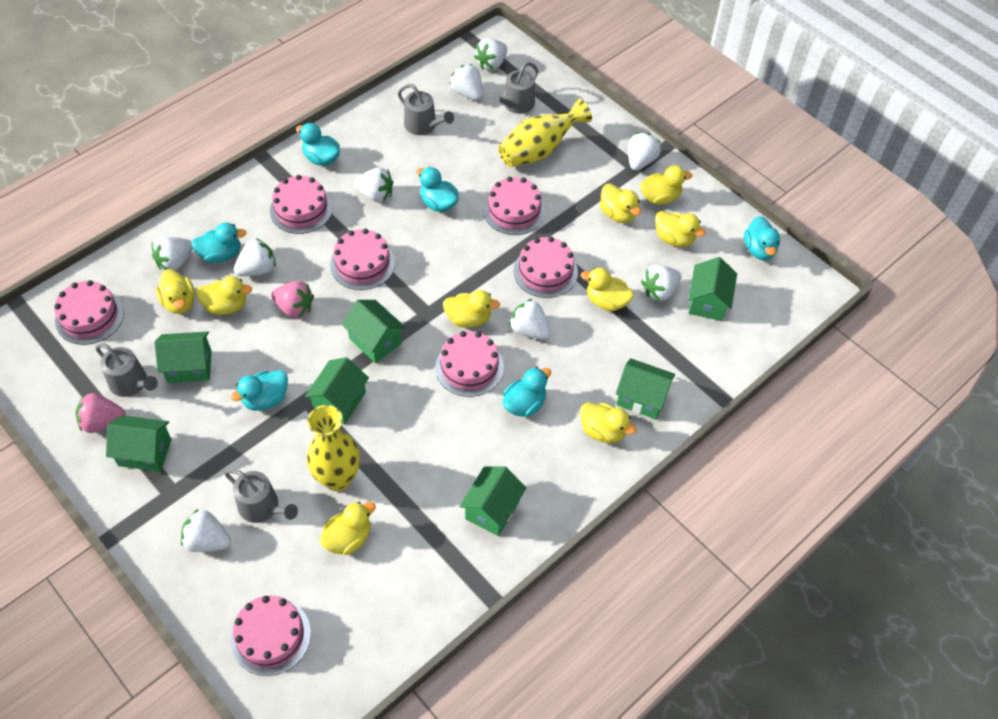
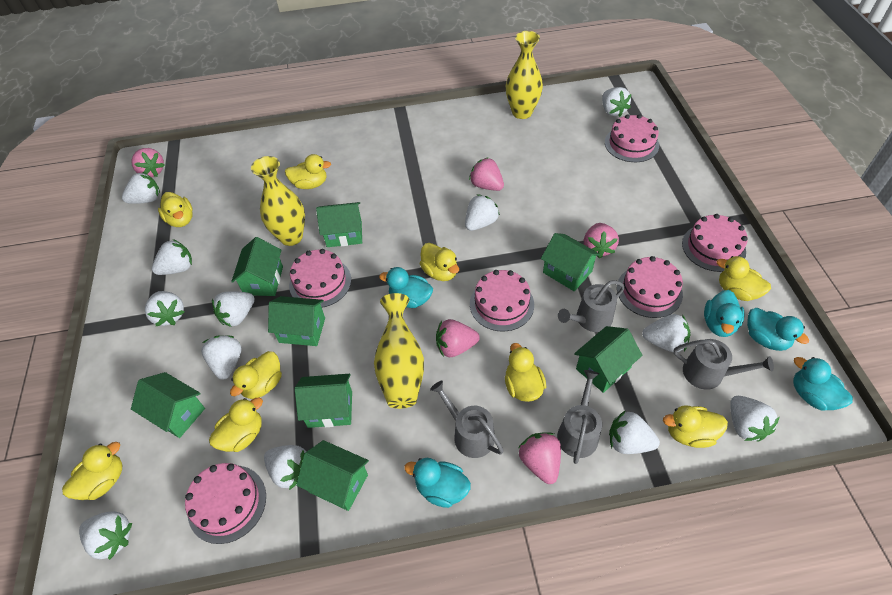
green house: [106,415,172,472] [154,332,211,383] [305,357,369,425] [342,300,406,363] [459,466,527,536] [616,358,675,419] [688,257,737,321] = 7 -> [131,372,205,438] [231,237,283,296] [268,296,325,346] [295,374,352,428] [296,440,369,511] [316,202,362,247] [541,233,600,291] [574,326,642,393] = 8
pink cake: [54,280,124,345] [231,596,311,676] [270,175,333,234] [330,229,395,290] [435,331,504,397] [483,177,546,235] [514,237,578,298] = 7 -> [185,463,266,544] [289,249,351,308] [470,270,534,332] [605,114,659,162] [617,256,683,318] [682,214,748,272] = 6
pink strawberry: [76,393,126,433] [271,281,314,318] = 2 -> [131,148,165,177] [436,319,480,357] [469,157,504,191] [519,432,561,484] [584,223,619,259] = 5
turquoise duck: [191,223,247,263] [230,370,288,411] [296,123,340,166] [416,167,459,212] [503,367,551,417] [744,216,780,260] = 6 -> [379,267,433,308] [404,458,471,508] [704,290,744,337] [747,308,809,351] [793,357,853,411] = 5
white strawberry: [151,236,193,271] [181,509,231,552] [234,238,276,276] [354,168,393,202] [450,64,483,100] [474,39,507,70] [509,299,551,340] [628,133,661,171] [641,265,681,301] = 9 -> [79,511,132,560] [122,172,160,204] [145,291,184,326] [152,239,192,275] [201,335,242,380] [212,291,255,327] [264,445,306,490] [465,194,500,231] [602,87,631,117] [609,410,660,454] [642,314,690,352] [730,396,779,442] = 12
yellow vase: [306,405,360,491] [498,98,592,167] = 2 -> [251,156,305,246] [374,293,424,409] [506,31,543,119] = 3

